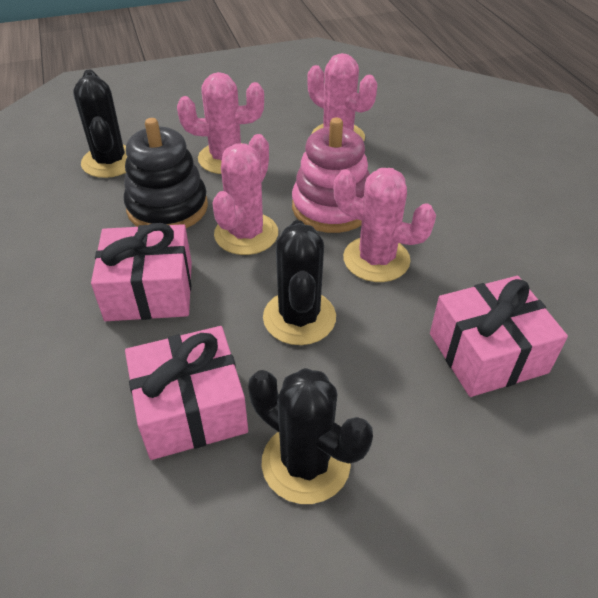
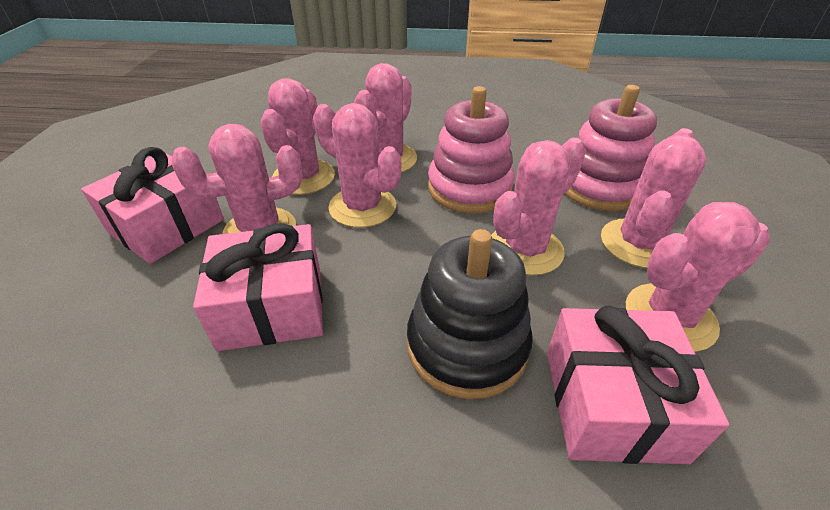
black cactus: [73,69,127,178] [248,368,373,504] [263,220,336,345] = 3 -> none = 0
pink cactus: [177,72,264,174] [212,134,278,255] [307,53,377,141] [334,168,436,282] = 4 -> [172,124,302,234] [260,78,335,195] [313,103,401,228] [354,63,417,173] [491,137,586,275] [601,128,706,268] [626,202,770,352] = 7
pink stacking toy: [292,118,370,233] = 1 -> [428,86,515,214] [565,85,657,211] = 2

